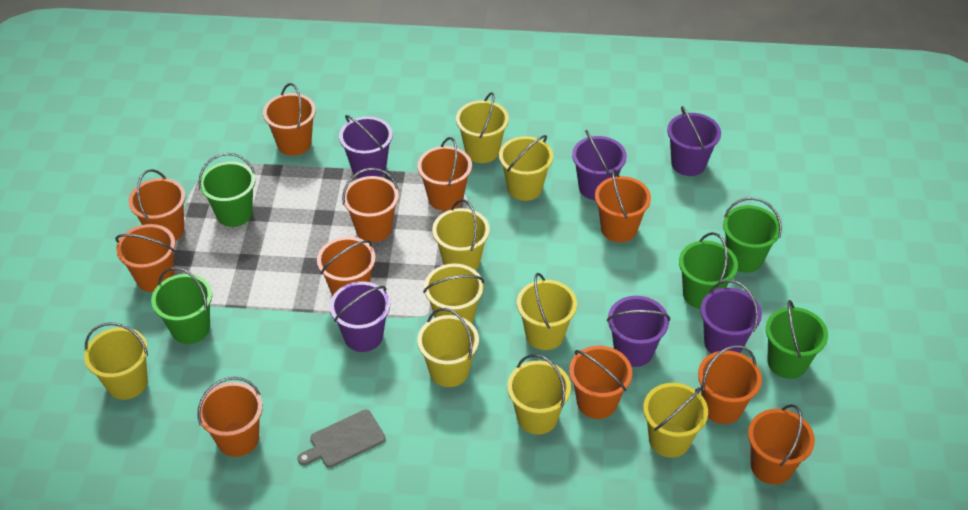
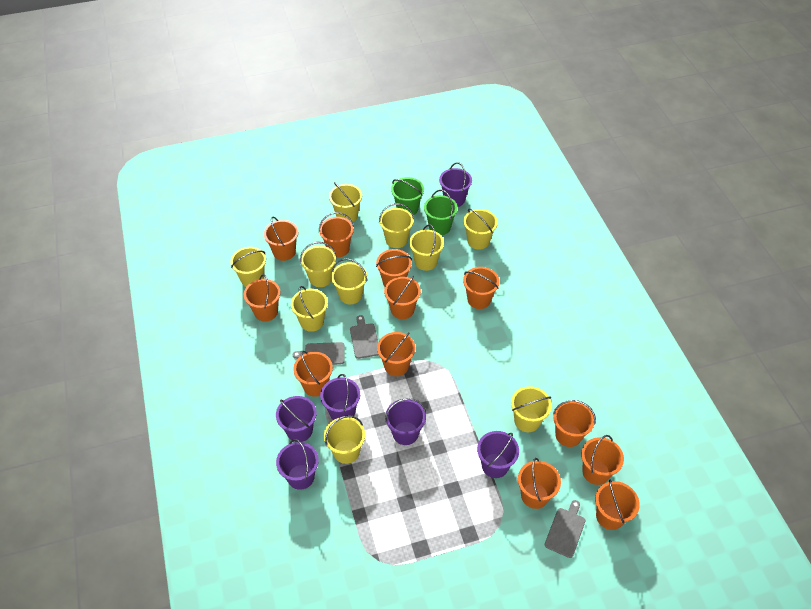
green bucket: [151,267,212,344] [198,153,255,227] [679,232,738,309] [723,197,782,273] [766,300,828,379] = 5 -> [391,177,424,215] [424,190,458,235] = 2
grey cutting board: [297,410,386,468] = 1 -> [293,342,345,365] [350,315,378,359] [545,500,585,558] = 3
orange bucket: [116,224,175,292] [128,169,186,241] [197,377,263,457] [263,83,316,156] [317,237,376,296] [342,168,399,242] [417,137,472,211] [569,346,632,419] [595,169,651,242] [698,345,762,424] [748,404,815,485] = 11 -> [244,274,280,322] [264,216,298,261] [293,351,333,397] [319,212,354,257] [376,249,412,286] [377,332,416,376] [384,276,421,319] [463,267,500,309] [518,458,561,509] [553,400,596,447] [581,435,624,485] [595,480,640,530] = 12
yellow bucket: [84,322,148,400] [417,308,479,387] [423,264,484,324] [432,199,490,271] [456,92,509,163] [499,135,553,201] [507,354,571,435] [517,273,577,350] [643,383,708,458] = 9 -> [230,247,266,287] [291,286,328,332] [300,242,337,287] [324,415,365,464] [329,182,362,222] [331,258,367,304] [379,203,414,248] [409,224,444,271] [463,208,498,250] [511,386,552,432] = 10

